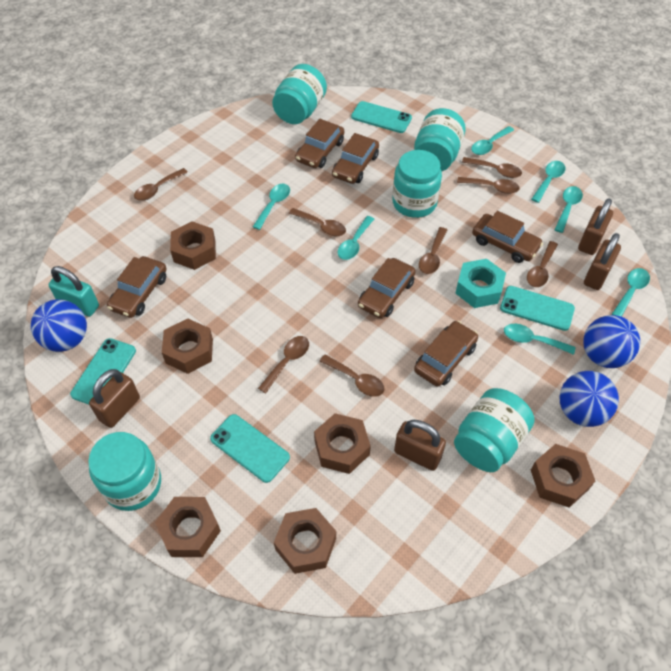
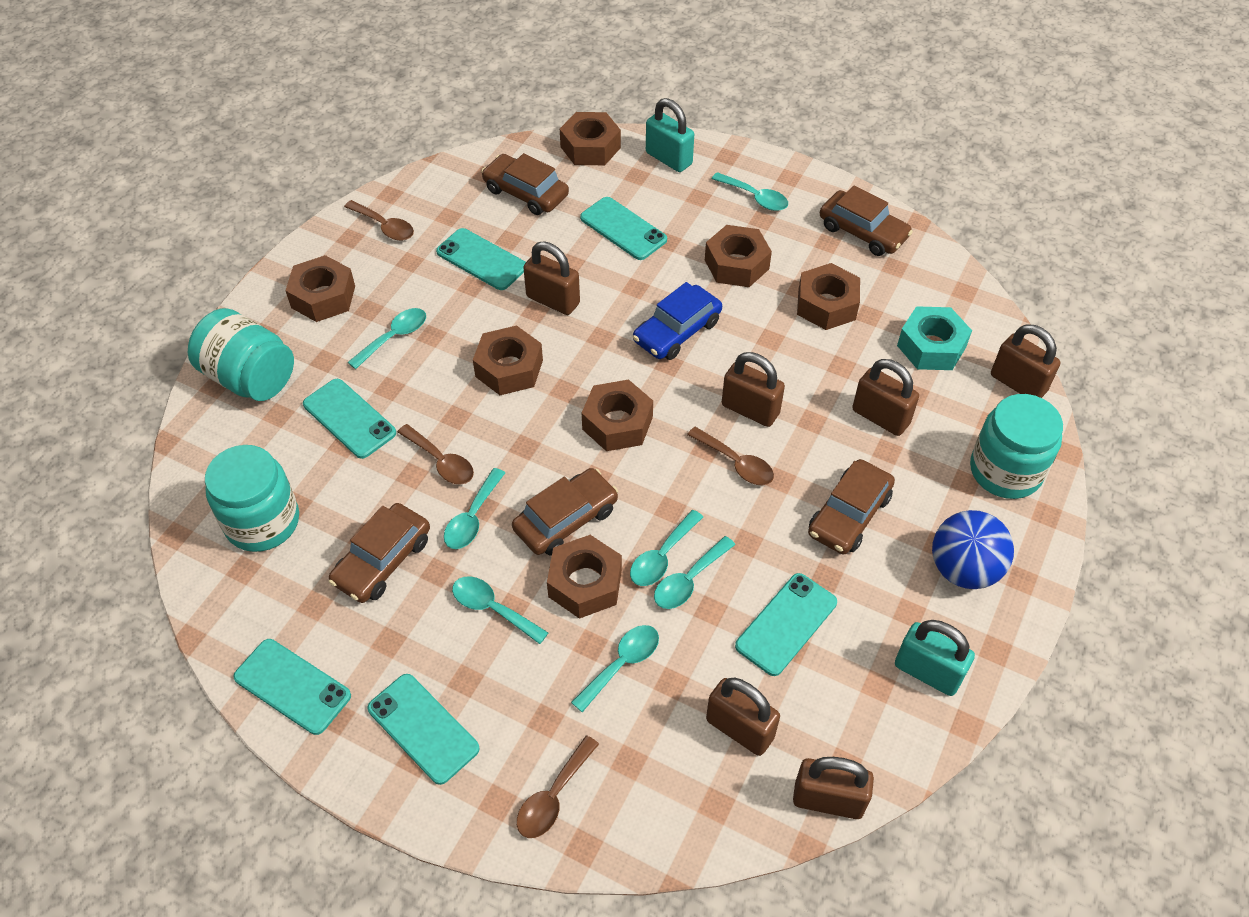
blue ball: [31,299,87,352] [560,371,619,427] [583,315,640,368] = 3 -> [932,510,1014,589] = 1
blue car: none = 0 -> [633,282,722,360] = 1
brown car: [107,256,167,318] [295,119,344,168] [332,133,379,184] [358,258,416,318] [414,321,478,387] [472,211,543,263] = 6 -> [329,503,430,603] [482,153,569,215] [512,468,618,556] [808,459,895,554] [820,185,913,256] = 5
brown nut: [155,497,221,557] [162,318,213,374] [170,221,216,270] [274,508,336,574] [314,413,371,474] [531,444,595,508] = 6 -> [285,255,355,322] [473,325,543,395] [547,535,622,619] [560,112,621,165] [582,380,653,451] [705,225,772,287] [797,263,860,330] = 7
brown padlock: [89,369,140,428] [394,420,446,471] [578,198,613,255] [584,233,621,290] = 4 -> [523,241,580,315] [706,678,780,756] [722,352,785,427] [793,757,874,819] [852,359,919,436] [991,324,1060,398] = 6
brown spoon: [134,168,188,201] [258,336,309,393] [289,208,346,236] [320,354,384,397] [419,227,447,274] [457,177,520,194] [462,157,522,178] [527,241,558,287] = 8 -> [344,200,414,241] [398,424,474,484] [517,736,599,838] [687,427,774,485] = 4
turquoise jar: [88,432,161,511] [272,64,327,124] [392,150,442,218] [414,108,466,172] [454,388,534,472] = 5 -> [188,308,294,401] [205,445,299,552] [970,394,1063,499] = 3
turquoise padlock: [49,266,99,317] = 1 -> [646,98,694,172] [895,620,975,696] = 2
turquoise phone: [70,338,136,404] [210,414,290,483] [351,101,412,133] [500,286,575,331] = 4 -> [233,639,351,735] [303,379,396,459] [367,674,480,785] [436,228,526,290] [580,197,667,260] [735,573,837,676] = 6

